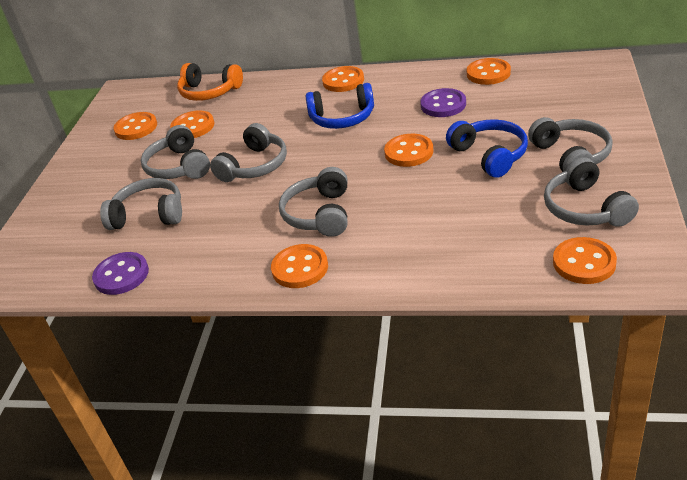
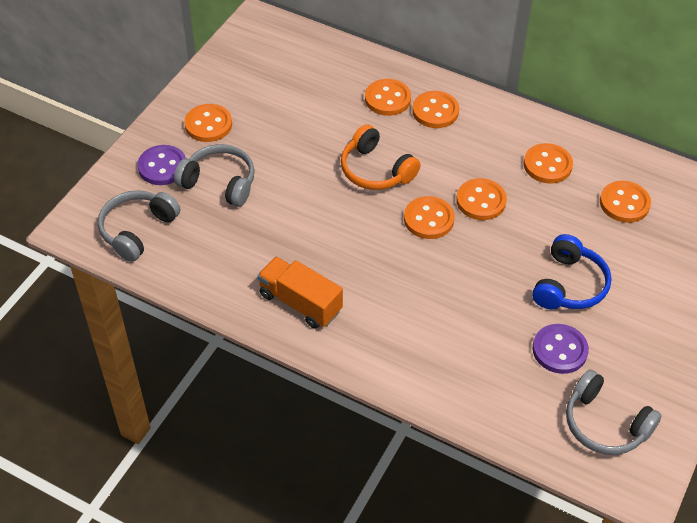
blue headphones: [306,83,374,129] [446,119,528,178] = 2 -> [532,234,611,309] = 1
grey headphones: [100,178,182,230] [141,125,210,179] [210,123,287,182] [279,167,347,237] [528,117,613,172] [544,157,639,227] = 6 -> [98,190,180,262] [174,144,255,207] [566,369,662,455] = 3
orange truck: none = 0 -> [257,257,343,329] = 1

